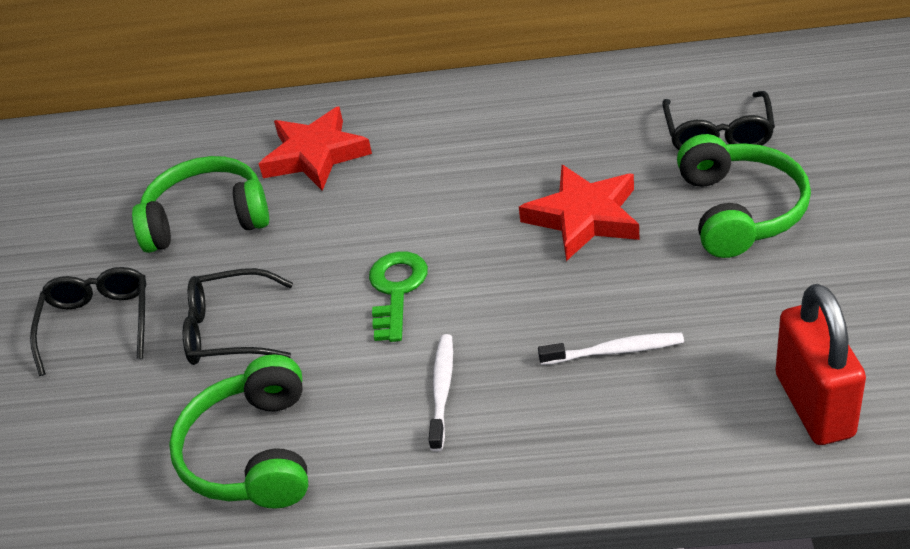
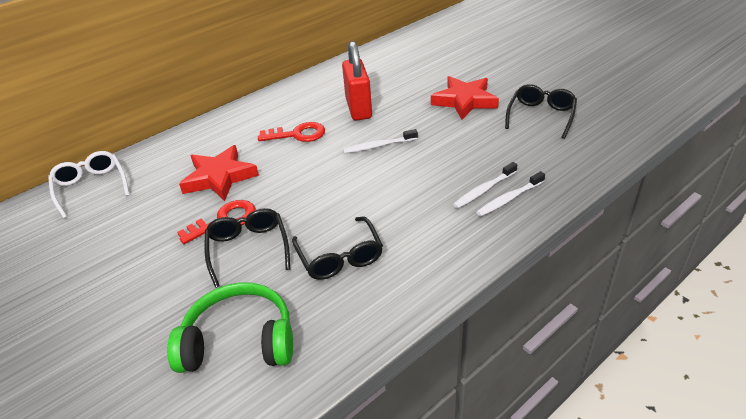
green headphones: [132,156,269,253] [169,354,308,509] [677,134,811,258] = 3 -> [167,282,293,373] = 1
green key: [369,251,428,342] = 1 -> none = 0
red key: none = 0 -> [177,200,256,244] [258,122,325,142] = 2
white glasses: none = 0 -> [48,151,129,218] = 1
white toothbrush: [429,334,453,451] [538,333,684,365] = 2 -> [343,129,418,154] [453,162,517,208] [476,171,545,216] = 3

